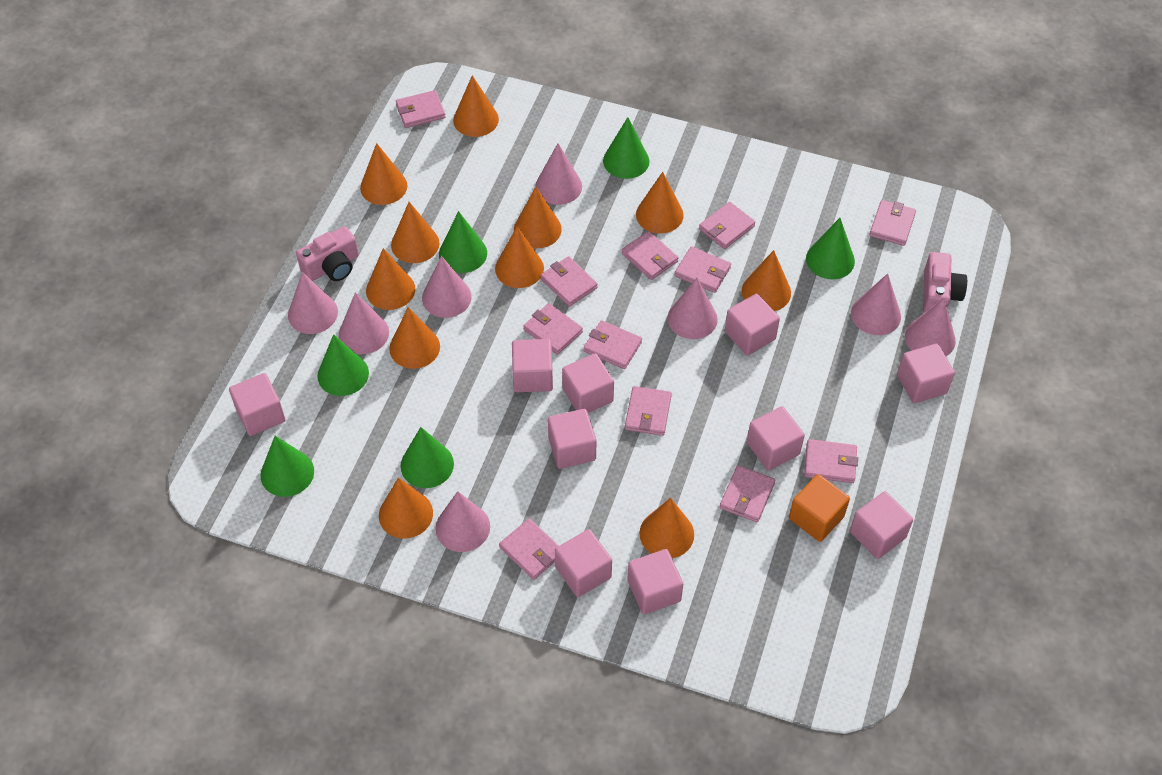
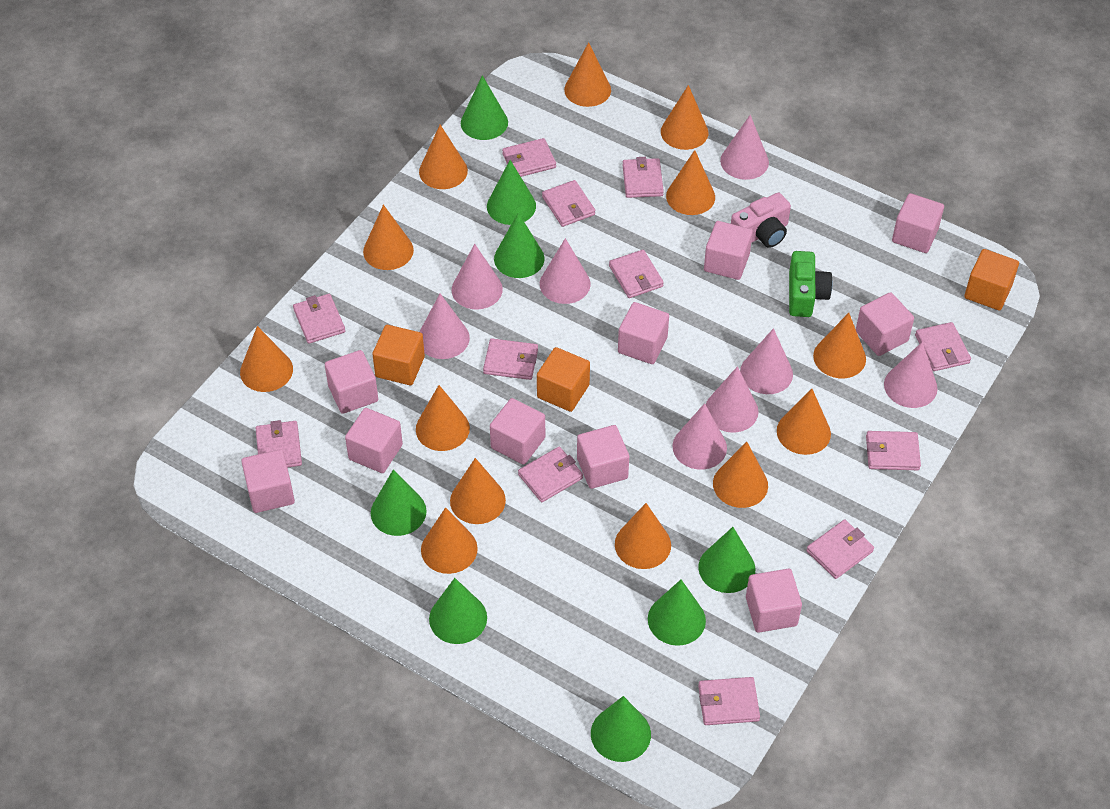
green camera: none = 0 -> [789,251,833,317] = 1
green cone: [261,436,314,497] [317,334,369,396] [401,427,454,488] [439,211,487,273] [603,117,649,179] [806,218,855,279] = 6 -> [371,470,427,536] [429,578,487,644] [461,75,508,140] [487,160,536,225] [494,213,545,278] [591,696,651,762] [648,580,706,646] [698,527,755,593] = 8
orange cone: [360,143,407,205] [366,248,415,310] [379,477,433,539] [389,307,440,369] [391,202,440,263] [453,75,499,137] [495,226,544,288] [514,187,562,248] [636,172,684,234] [639,498,694,558] [742,250,791,311] = 11 -> [240,326,293,392] [363,205,414,270] [416,385,470,451] [419,125,468,189] [421,507,478,574] [450,458,506,524] [564,42,611,107] [615,503,671,569] [661,85,708,150] [666,150,715,215] [713,442,768,508] [777,389,831,455] [813,313,866,378] = 13
orange cube: [789,474,850,542] = 1 -> [372,325,425,385] [537,347,590,412] [965,249,1019,310] = 3
pink camera: [296,226,359,281] [923,252,967,313] = 2 -> [731,193,791,248] = 1

